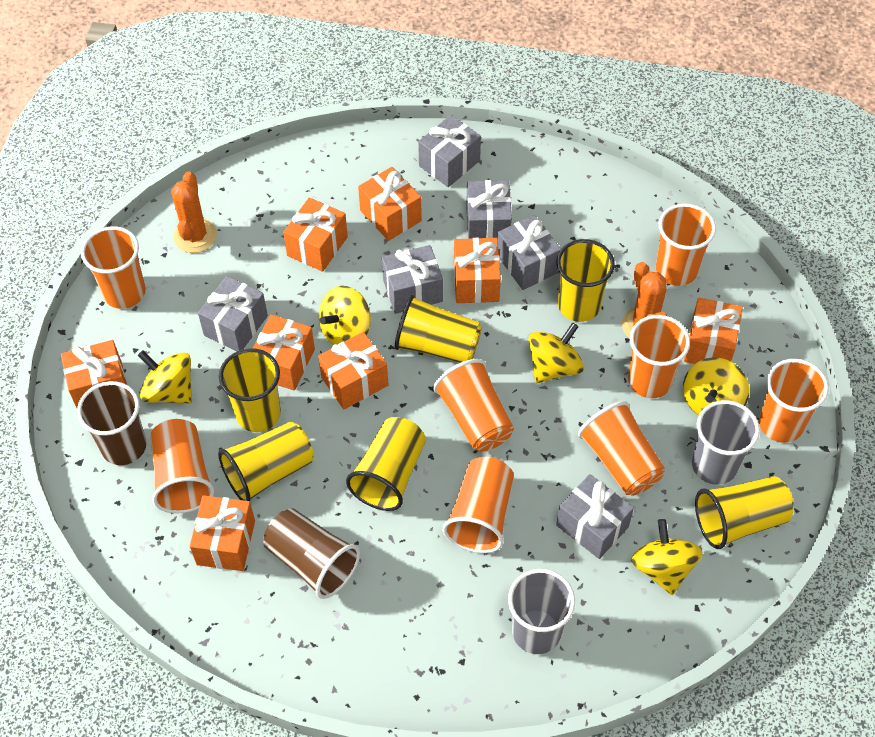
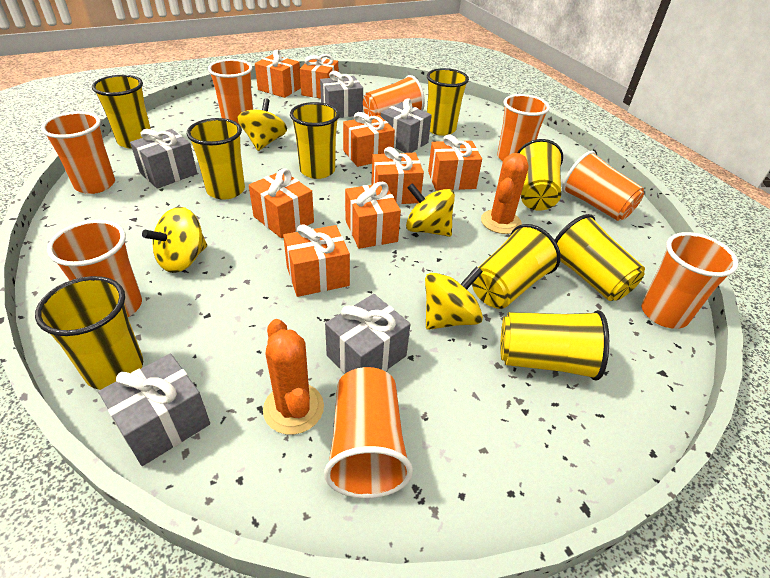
brown cup: [77,381,147,465] [263,508,360,599] = 2 -> none = 0
grey cup: [508,569,575,654] [692,400,760,485] = 2 -> none = 0
grey gift: [198,276,268,352] [382,245,443,314] [418,115,481,187] [466,180,512,239] [498,215,561,290] [556,474,634,559] = 6 -> [98,354,210,466] [130,129,197,189] [320,71,363,118] [325,294,410,374] [381,98,432,153] = 5
yellow cup: [218,422,314,501] [219,348,281,432] [346,417,426,511] [395,295,482,363] [556,239,615,322] [695,476,794,549] = 6 -> [35,276,143,390] [92,75,151,149] [187,118,245,200] [290,102,340,179] [427,68,469,136] [472,224,561,309] [500,310,609,381] [518,139,563,211] [555,214,645,301] = 9
yellow spinning top: [138,350,192,404] [319,286,371,345] [528,323,584,383] [631,519,703,595] [683,357,749,415] = 5 -> [142,207,207,273] [238,98,287,151] [406,183,455,237] [425,266,483,330] = 4

